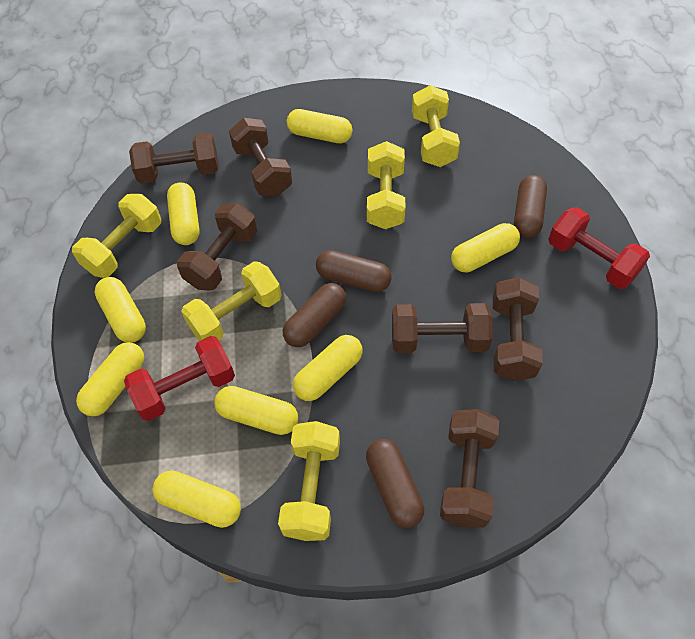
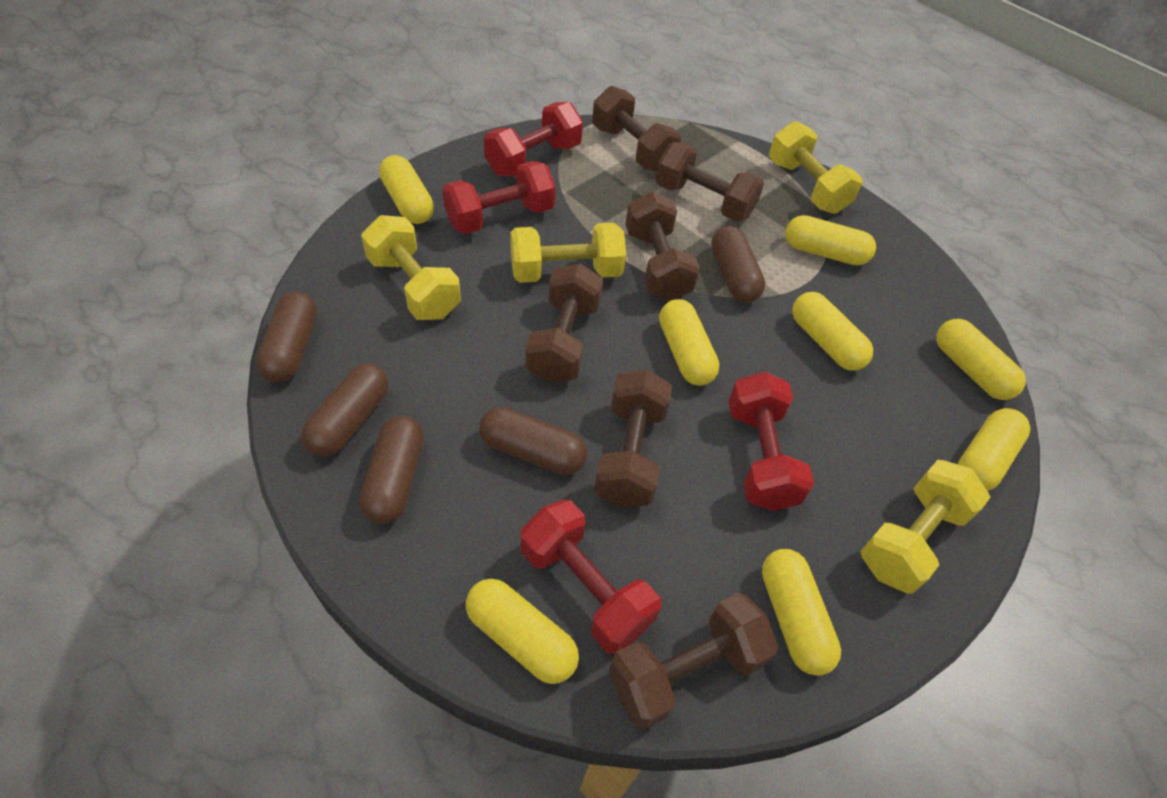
brown capsule: [283,283,346,347] [316,250,392,292] [366,439,424,528] [514,175,547,238] = 4 -> [255,292,317,382] [301,363,389,457] [359,416,424,524] [479,407,587,475] [711,226,765,303] = 5
red dumbbell: [124,336,235,421] [548,207,650,289] = 2 -> [443,161,556,234] [484,102,583,177] [521,500,661,654] [728,371,814,511] = 4
yellow dumbbell: [72,194,161,278] [181,261,281,341] [278,421,340,541] [367,141,405,229] [412,85,460,167] = 5 -> [361,215,461,320] [510,223,626,283] [769,121,863,214] [860,460,991,593] = 4

